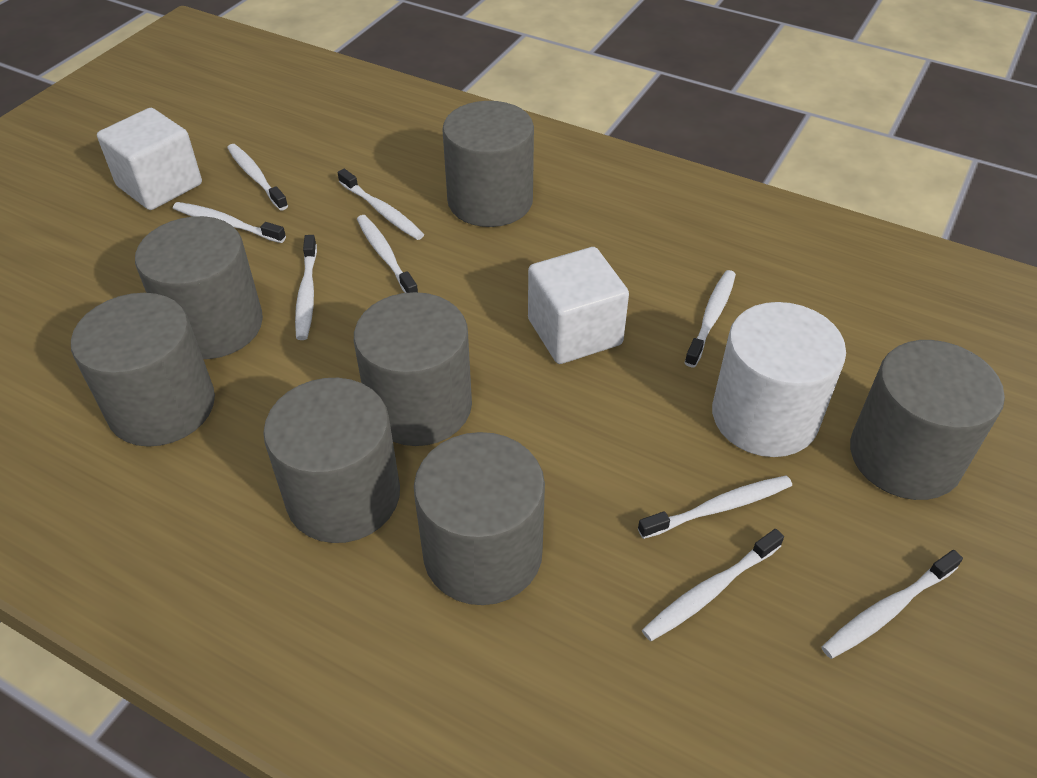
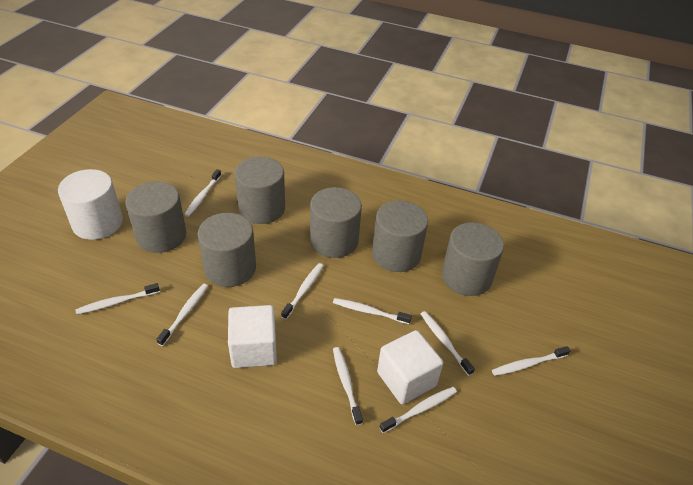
grey cylinder: [71,293,215,447] [135,216,263,359] [263,378,400,543] [354,292,472,446] [414,432,545,605] [442,101,534,227] [850,340,1005,500] = 7 -> [125,182,186,253] [198,213,256,287] [235,157,285,224] [310,187,362,258] [372,201,428,272] [442,222,504,296] = 6

